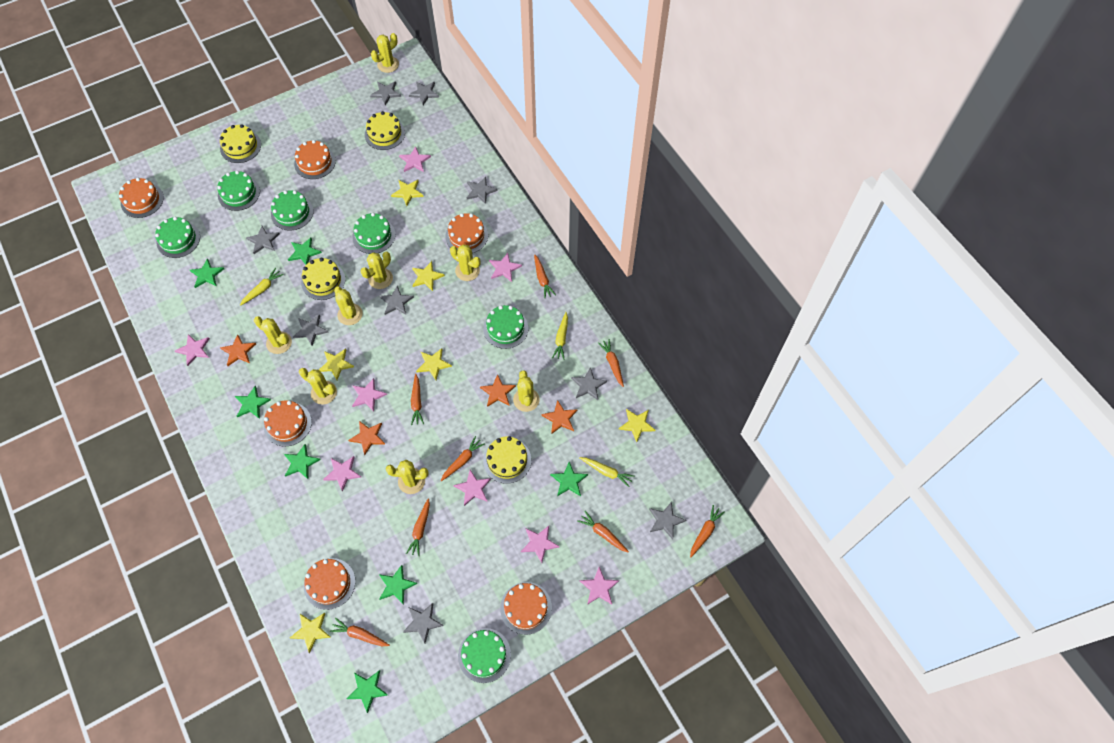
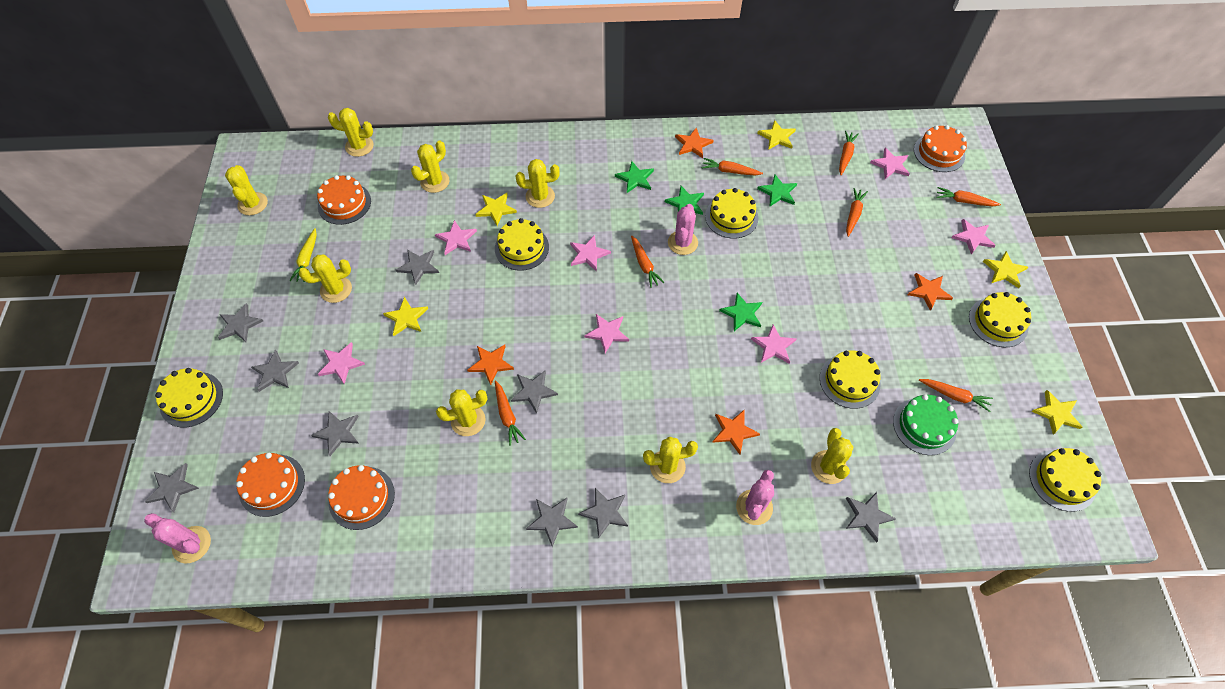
green cake: [155,217,200,258] [217,171,260,211] [271,190,313,231] [352,213,395,254] [458,628,511,683] [483,305,528,349] = 6 -> [893,394,959,455] = 1
green star: [190,259,224,288] [235,386,271,419] [284,444,321,479] [288,237,322,265] [346,670,388,713] [380,565,417,605] [550,462,588,496] = 7 -> [615,161,654,193] [665,186,704,215] [719,293,762,331] [757,174,797,206] = 4
orange cake: [119,178,164,218] [264,400,312,447] [294,140,336,179] [304,558,355,610] [445,213,488,253] [500,582,552,635] = 6 -> [236,453,305,517] [317,175,371,225] [328,465,395,530] [914,125,967,172] = 4
orange carrot: [330,618,390,646] [406,498,430,556] [411,374,424,425] [441,436,485,481] [534,254,556,298] [578,511,629,552] [598,339,624,387] [690,505,725,557] = 8 -> [495,380,526,446] [631,236,665,288] [701,158,763,176] [839,131,859,175] [846,188,868,237] [919,379,993,412] [937,187,1001,206] = 7
pink cactus: none = 0 -> [144,513,211,563] [668,204,698,255] [736,470,774,525] = 3
pink star: [175,334,210,366] [323,456,361,492] [352,378,387,412] [399,146,431,172] [453,470,491,506] [489,253,522,282] [521,526,560,563] [580,567,619,605] = 8 -> [318,342,365,384] [435,220,477,255] [570,235,611,272] [584,314,629,353] [751,325,797,363] [870,148,910,179] [951,219,996,255] = 7
yellow cake: [220,124,261,163] [301,258,345,300] [365,111,405,150] [483,436,531,484] = 4 -> [155,368,223,427] [495,218,549,271] [705,188,758,239] [820,350,881,409] [969,292,1031,347] [1029,448,1101,512] = 6
yellow carrot: [240,268,284,306] [552,312,568,360] [580,457,634,487] = 3 -> [289,228,317,282] = 1
yellow star: [290,613,331,653] [319,348,354,380] [391,180,424,206] [412,261,445,291] [416,348,452,380] [619,409,656,442] = 6 -> [383,297,428,336] [475,193,517,226] [757,120,796,150] [983,251,1028,288] [1031,390,1082,435] = 5

